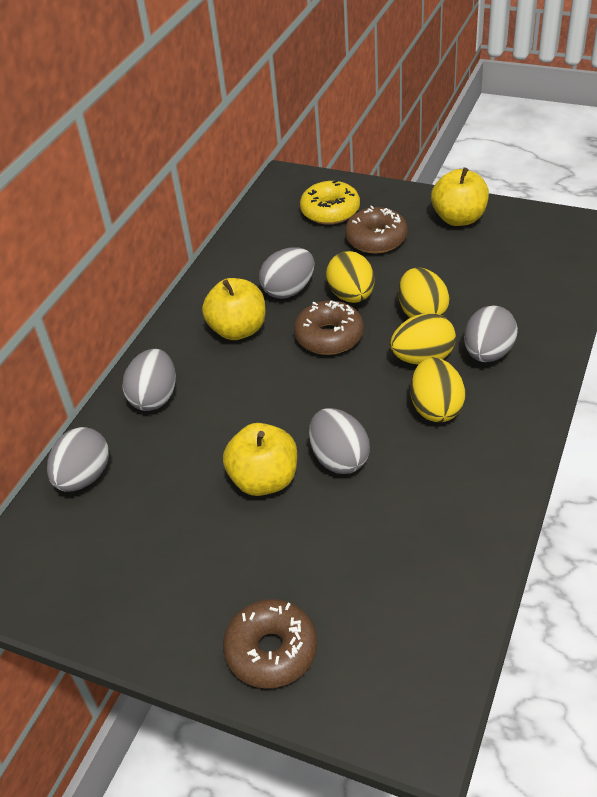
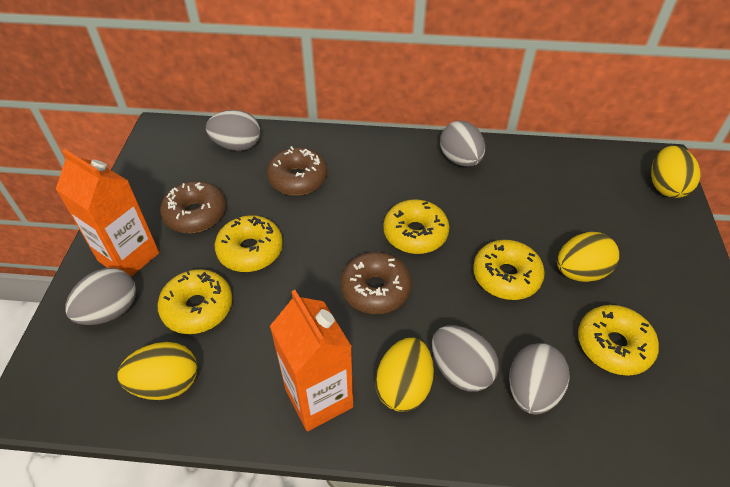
orange carton: none = 0 -> [56,149,159,277] [270,290,353,432] = 2
yellow apple: [202,278,266,340] [223,423,297,496] [431,167,489,226] = 3 -> none = 0
yellow donut: [300,180,360,225] = 1 -> [157,269,232,334] [215,215,283,272] [383,199,449,254] [473,240,545,300] [578,305,659,376] = 5

